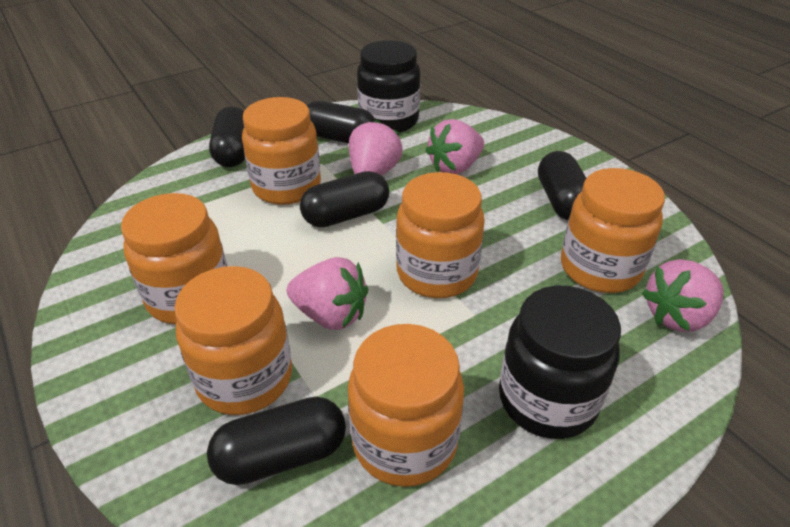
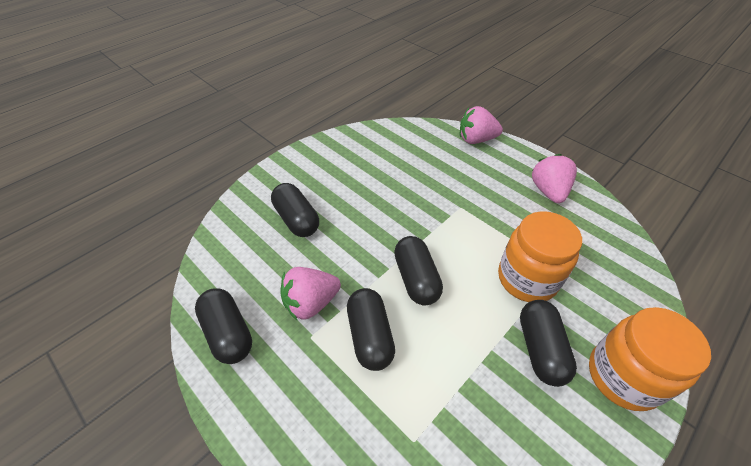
black jar: [357,40,420,133] [499,286,621,439] = 2 -> none = 0
orange jar: [121,193,227,324] [174,266,292,415] [242,97,321,205] [348,324,464,487] [396,172,485,298] [561,168,665,293] = 6 -> [498,211,582,302] [589,307,711,411] = 2
pink strawberry: [287,257,368,330] [349,119,403,175] [425,119,484,174] [642,259,724,332] = 4 -> [280,267,341,320] [460,106,503,144] [532,154,577,203] = 3

